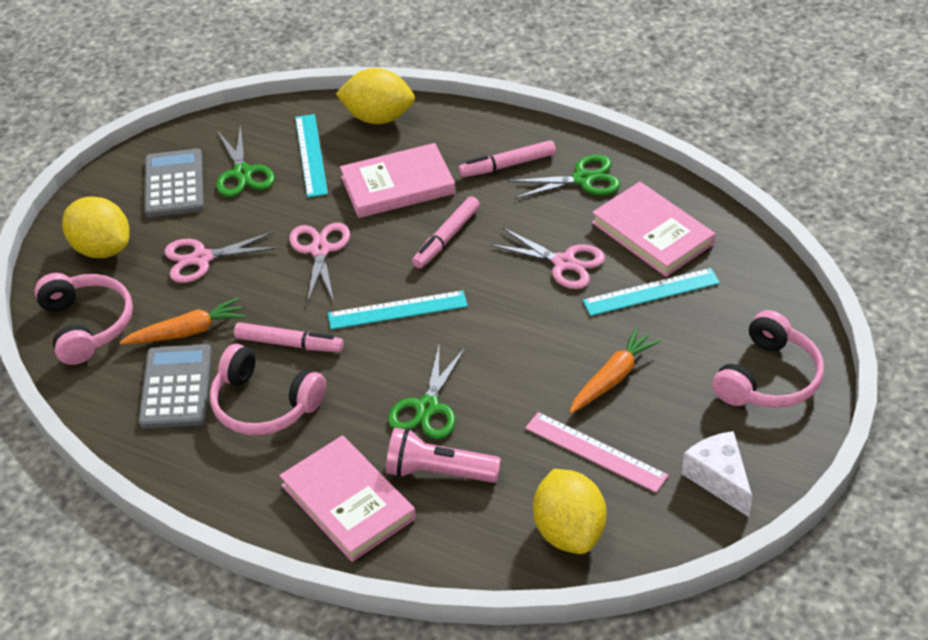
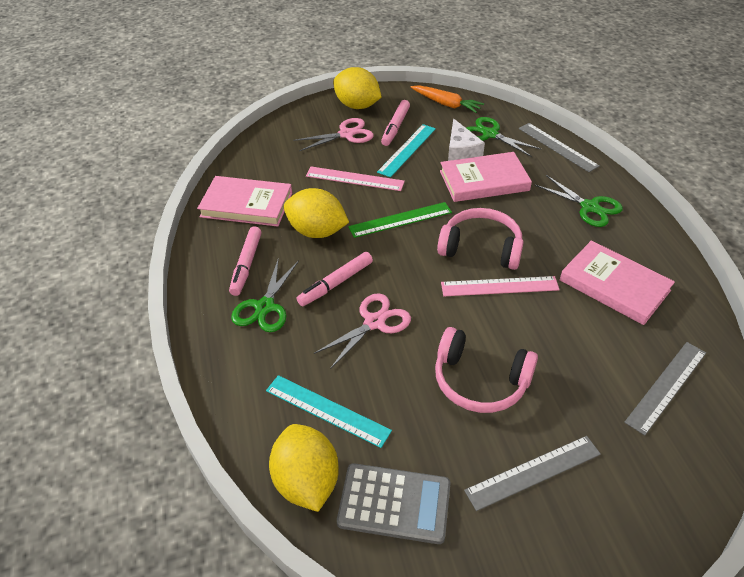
green ruler: none = 0 -> [348,202,452,238] = 1
grey calculator: [138,344,212,429] [145,149,204,217] = 2 -> [337,463,451,544] = 1
grey ruler: none = 0 -> [464,436,601,511] [519,123,599,172] [624,342,706,436] = 3
orange carrot: [119,298,246,345] [569,328,661,414] = 2 -> [411,85,484,113] = 1
pink flashlight: [386,428,501,483] = 1 -> none = 0
pink headphones: [34,273,133,365] [210,344,326,435] [712,310,824,408] = 3 -> [435,327,538,413] [437,208,524,270] = 2
pink ruler: [525,412,669,493] = 1 -> [306,166,405,191] [441,276,560,296] = 2
pink scissors: [164,231,279,283] [289,223,350,304] [490,227,605,289] = 3 -> [293,118,374,151] [314,293,411,369] = 2
turquoise ruler: [295,114,328,197] [328,290,468,330] [583,268,720,316] = 3 -> [266,375,392,448] [377,124,436,177] = 2

